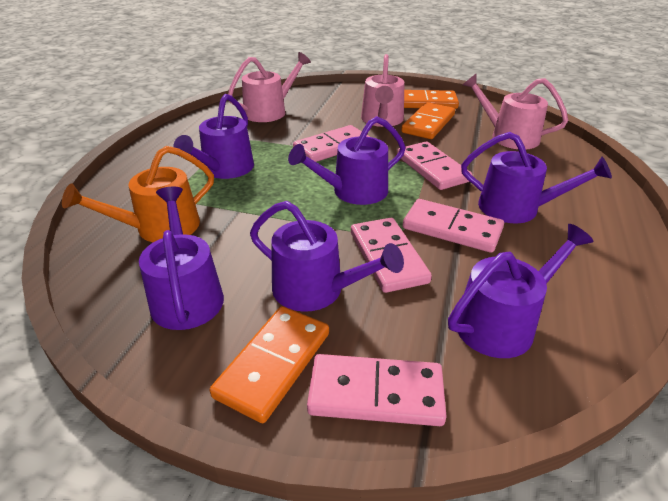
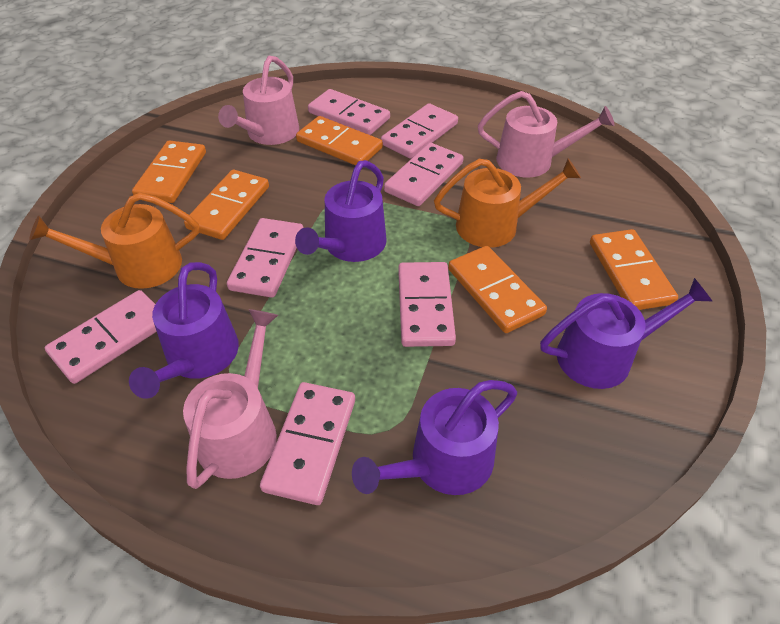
orange domino: [210,306,329,423] [401,102,455,139] [404,90,459,109] = 3 -> [132,140,206,203] [184,170,269,240] [296,116,383,165] [448,246,547,333] [590,229,678,310] = 5
orange watering can: [62,146,214,242] = 1 -> [30,193,199,289] [434,159,581,248] = 2
pink domino: [293,125,370,162] [307,354,447,426] [351,218,432,293] [397,142,473,190] [403,199,504,253] = 5 -> [45,290,157,384] [227,218,303,298] [260,382,355,505] [308,89,390,135] [381,103,458,159] [384,143,463,206] [398,262,456,347] = 7
purple watering can: [139,187,224,330] [173,94,254,179] [250,201,404,312] [288,116,406,205] [448,224,594,358] [461,132,612,223] = 6 -> [129,262,239,399] [295,160,387,262] [352,380,517,495] [540,278,712,389] = 4

